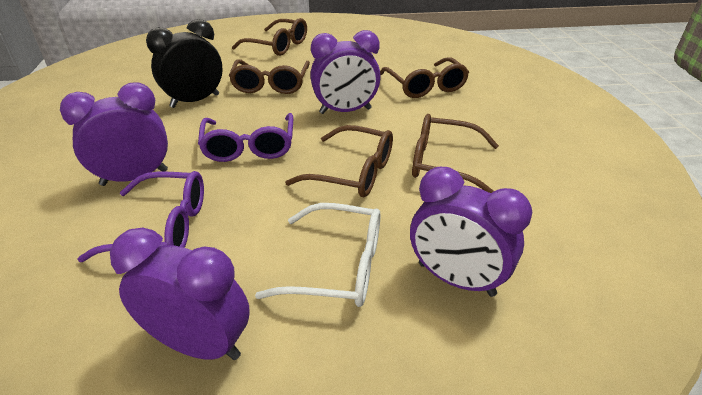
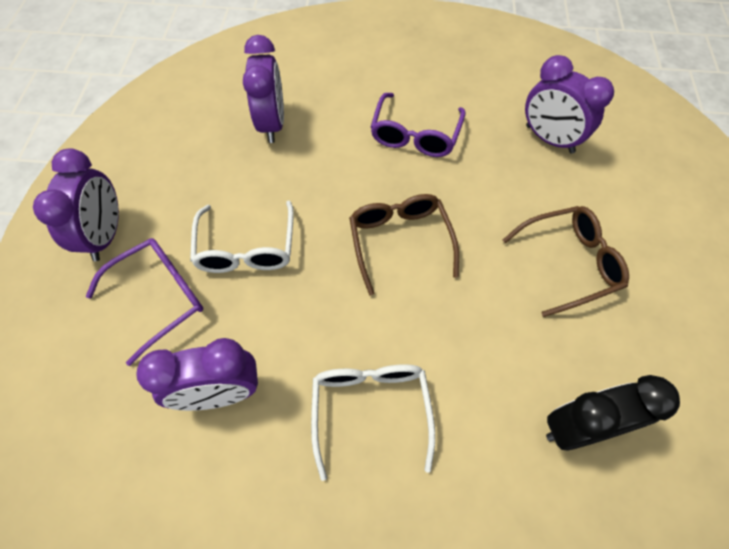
brown glasses: [229,59,310,94] [232,18,307,56] [285,125,393,197] [380,57,469,98] [412,114,499,193] = 5 -> [349,194,459,295] [503,206,629,317] = 2
white glasses: [255,203,380,307] = 1 -> [190,200,294,273] [311,364,435,481] = 2

